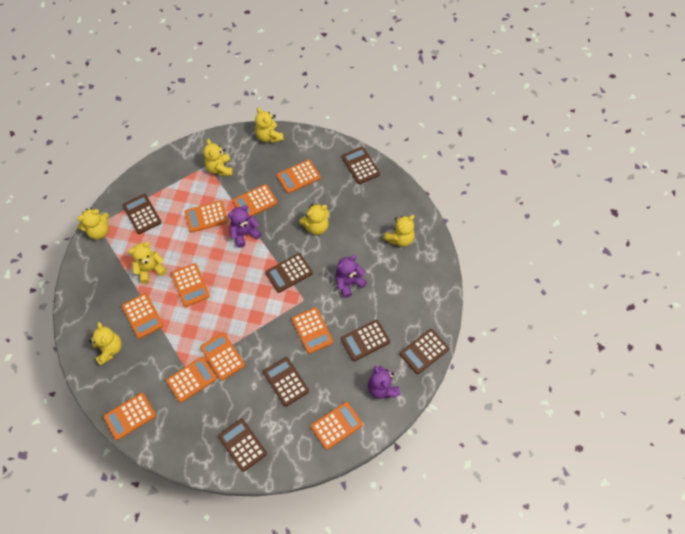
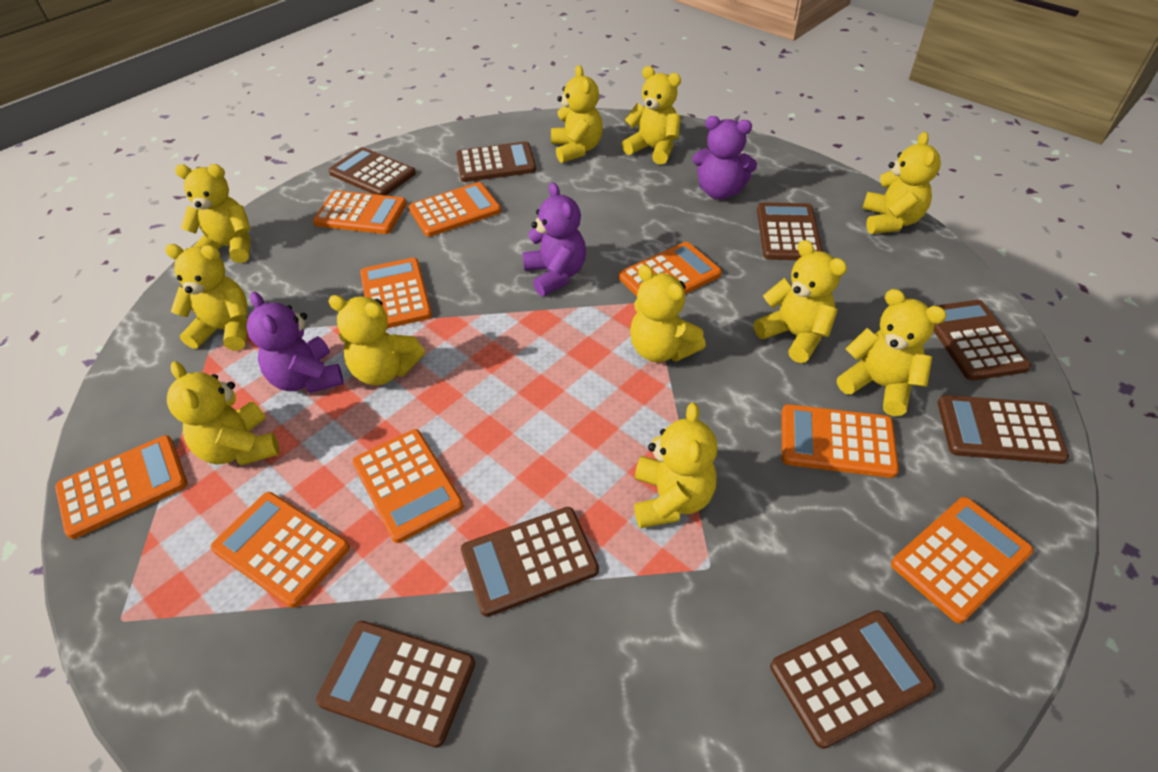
brown calculator: [122,194,162,234] [218,419,267,472] [263,357,309,407] [265,253,313,293] [341,320,390,361] [342,147,380,184] [400,329,449,374] = 7 -> [316,621,475,748] [329,147,416,196] [456,141,536,182] [461,507,599,617] [757,202,823,260] [770,610,936,749] [929,300,1031,381] [938,395,1069,464] = 8
orange calculator: [104,393,156,440] [122,293,164,339] [166,356,217,403] [171,263,210,307] [184,201,228,233] [200,333,245,381] [233,184,278,217] [277,160,321,194] [292,307,333,354] [311,402,363,450] = 10 -> [55,435,188,539] [211,492,350,608] [313,190,407,234] [352,429,464,543] [360,258,432,328] [409,182,501,237] [619,242,722,296] [782,404,899,478] [891,497,1033,623] = 9
yellow teddy bear: [77,208,109,240] [89,322,122,366] [128,242,167,284] [203,139,233,176] [255,107,284,143] [299,204,329,235] [383,215,415,247] = 7 -> [165,244,248,351] [167,361,279,465] [175,164,250,263] [328,295,425,385] [551,65,603,163] [622,66,681,165] [630,265,706,362] [634,403,718,528] [754,240,847,363] [837,289,947,416] [862,132,941,234] = 11

